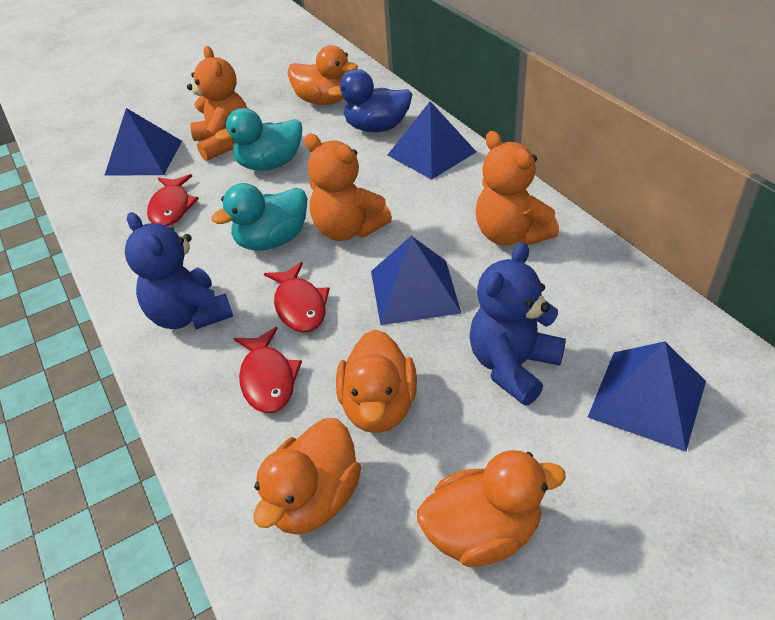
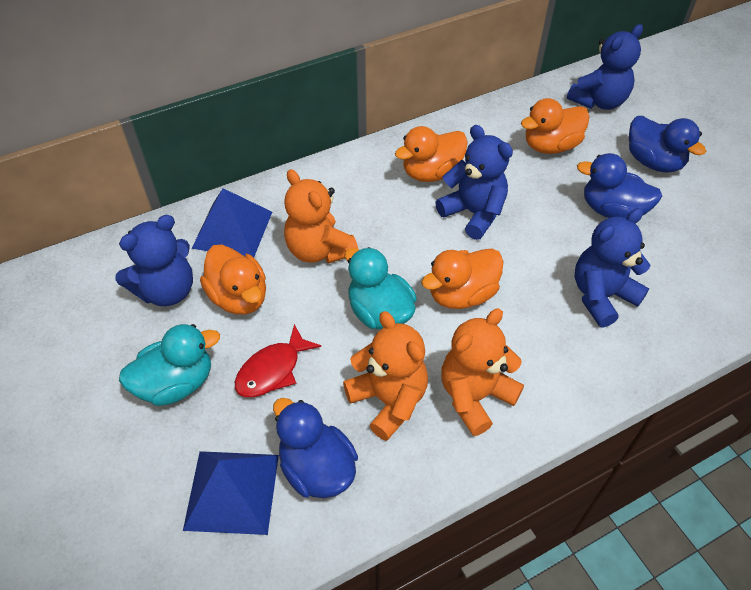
blue duck: [328,69,412,132] = 1 -> [273,398,358,498] [577,153,662,218] [629,116,706,173] = 3
blue pyramid: [104,108,182,176] [371,236,462,325] [387,101,476,179] [588,342,706,452] = 4 -> [183,451,279,535] [191,188,272,257] = 2
blue teddy bear: [125,212,233,329] [469,242,566,406] = 2 -> [115,215,193,306] [435,125,513,240] [567,24,643,110] [575,208,651,328] = 4
red fish: [147,174,199,226] [233,327,302,413] [264,262,330,333] = 3 -> [235,324,321,397] = 1

